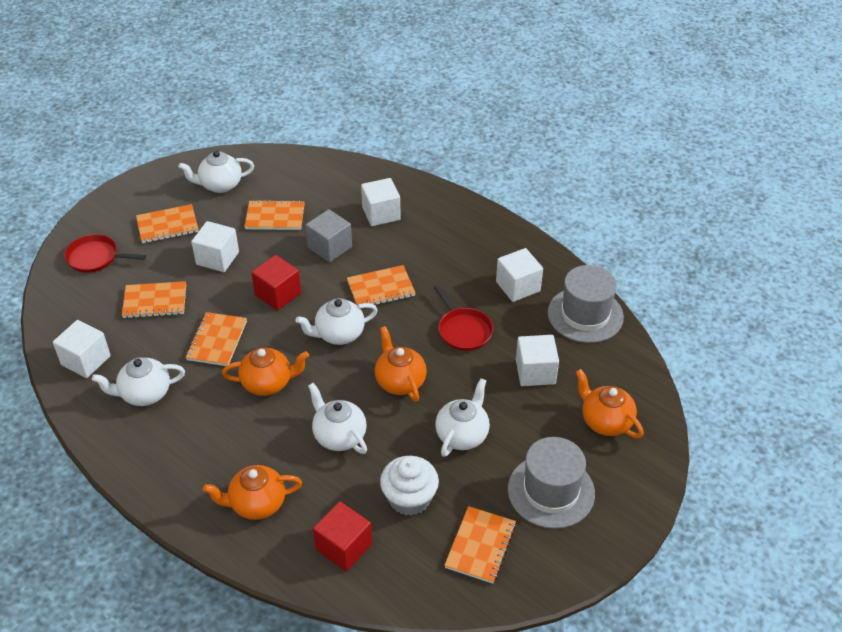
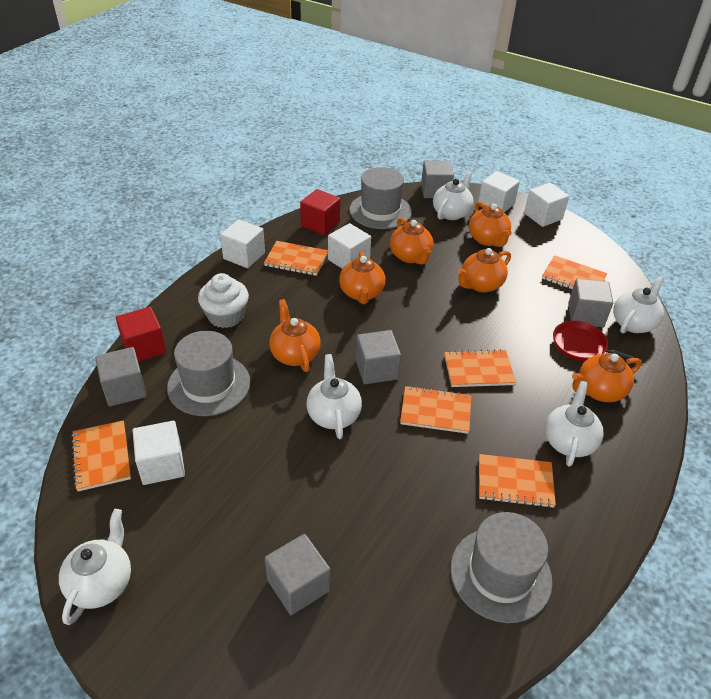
grey cube: [306,209,352,262] = 1 -> [95,347,147,407] [265,534,330,615] [356,330,401,384] [421,161,454,198] [568,279,613,327] = 5
grey hat: [508,437,595,529] [548,265,624,343] = 2 -> [167,331,250,416] [349,167,412,229] [450,512,552,623] = 3
orange teapot: [203,465,302,520] [222,347,309,396] [375,326,427,402] [576,369,644,438] = 4 -> [269,299,321,372] [339,251,386,304] [390,217,433,264] [457,248,511,292] [469,202,512,247] [572,353,642,402] = 6
red pan: [65,234,146,273] [434,285,493,351] = 2 -> [553,321,643,361] = 1

